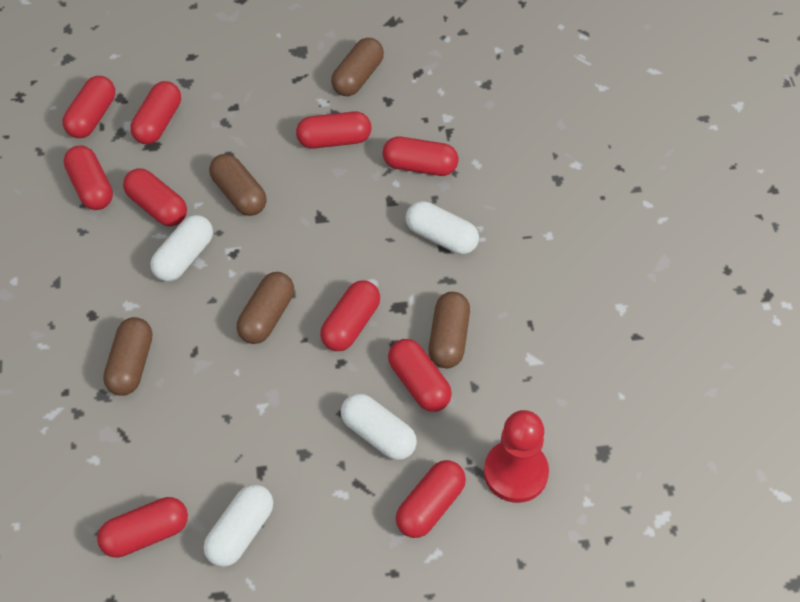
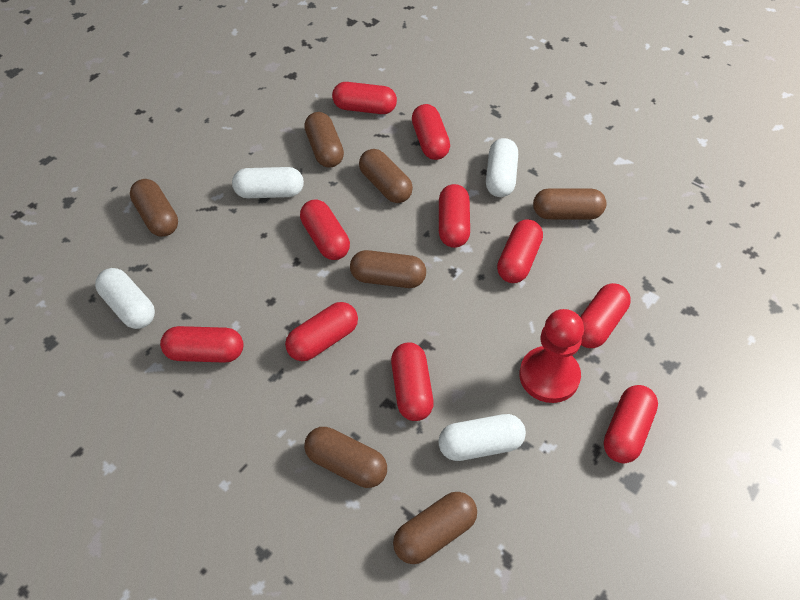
brown capsule: [103,317,152,396] [209,154,267,216] [237,272,294,344] [331,38,384,96] [429,292,470,368] = 5 -> [130,179,178,237] [304,112,344,168] [304,427,387,488] [350,250,426,288] [359,149,413,203] [393,492,477,564] [533,188,607,219] = 7

